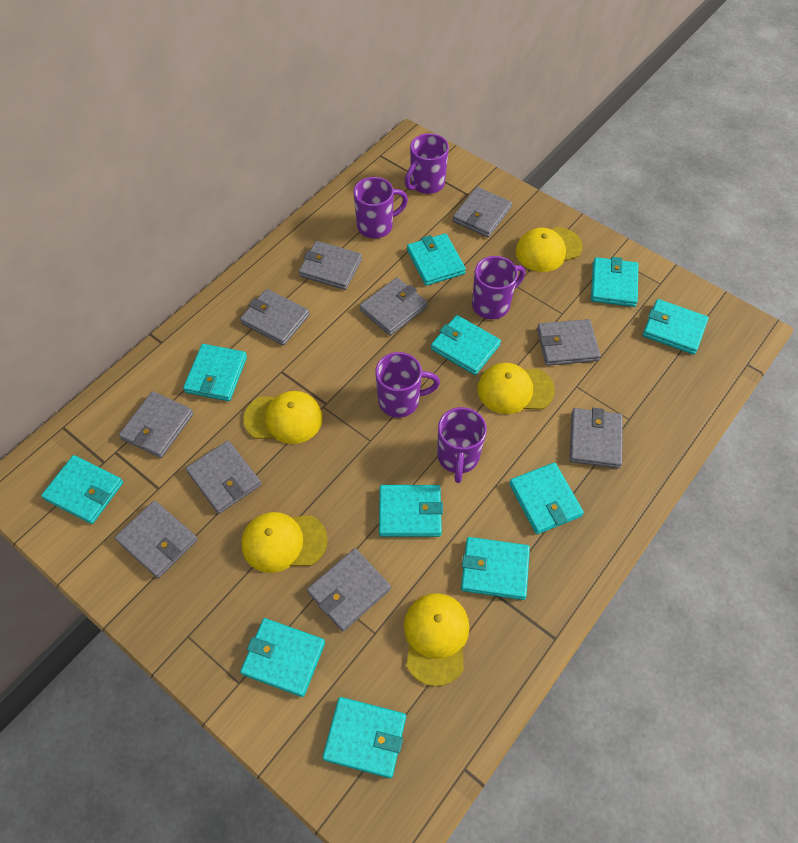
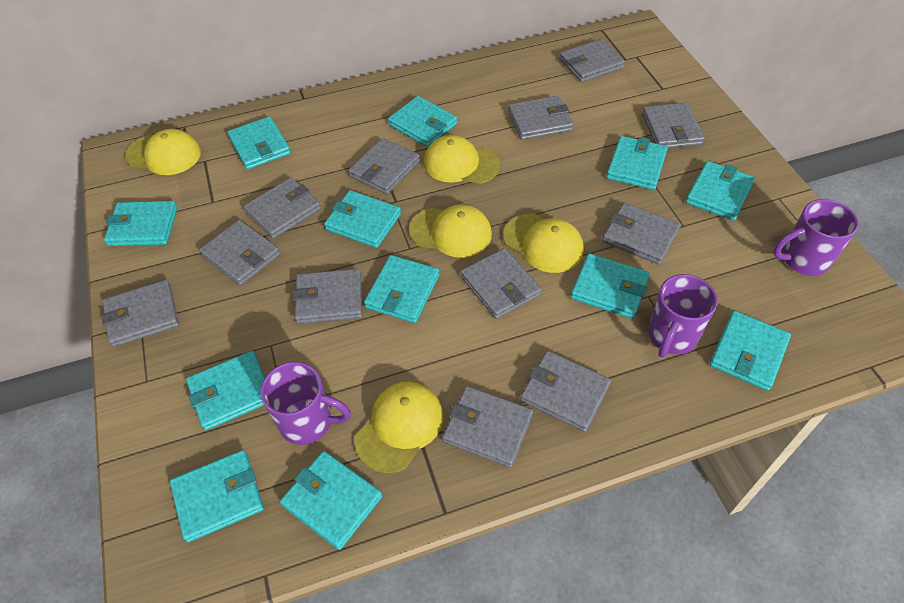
grey wallet: [115,500,198,578] [119,391,194,458] [186,441,261,514] [240,289,310,346] [299,241,362,290] [307,548,391,632] [360,277,428,336] [453,187,512,237] [537,319,601,366] [569,408,623,468] = 10 -> [101,280,179,347] [199,220,280,286] [243,178,321,239] [293,269,362,324] [348,138,420,194] [442,386,533,468] [461,248,542,319] [508,96,573,140] [520,351,611,432] [559,39,625,82] [602,202,680,265] [642,102,705,148] = 12
purple mug: [353,177,408,239] [375,352,440,418] [405,133,449,194] [437,407,487,483] [472,256,525,319] = 5 -> [260,362,351,445] [648,274,718,358] [773,199,859,276] = 3
turquoise wallet: [41,455,123,524] [183,344,247,401] [240,618,325,697] [322,697,406,778] [379,485,443,537] [407,233,466,286] [431,315,501,375] [461,537,530,600] [509,462,584,534] [591,257,638,307] [643,299,709,355] = 11 -> [104,201,177,246] [170,450,264,542] [186,351,265,431] [227,116,291,170] [280,451,382,550] [324,190,401,248] [364,255,440,323] [388,96,457,147] [571,254,650,319] [606,136,668,190] [686,161,755,221] [710,311,791,391] = 12

